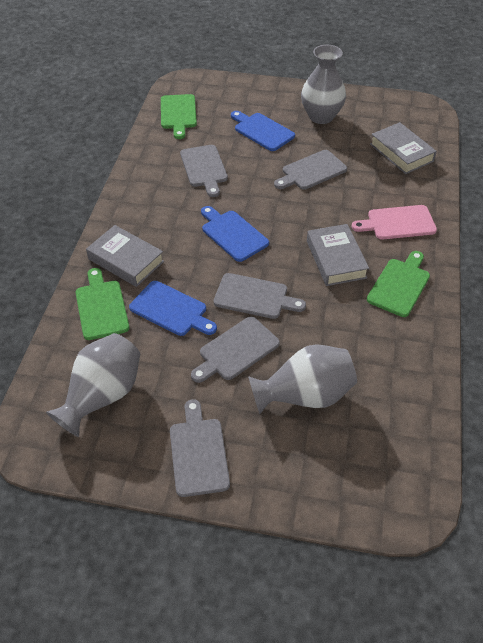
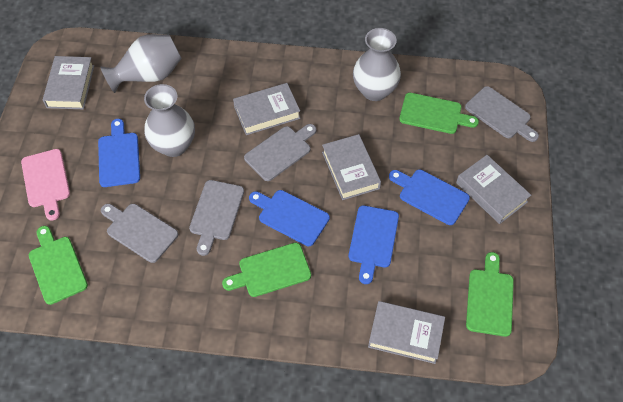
blue cutting board: [129,281,217,336] [201,206,269,262] [231,111,295,151] = 3 -> [98,119,140,187] [249,190,330,246] [349,205,399,284] [389,170,470,225] = 4
green cutting board: [76,268,130,340] [161,94,197,139] [367,251,430,317] = 3 -> [29,226,88,305] [222,243,311,297] [399,93,479,134] [466,252,514,337] = 4
grey book: [86,225,164,287] [307,224,369,286] [370,122,437,174] = 3 -> [43,56,94,109] [233,83,300,135] [322,134,381,200] [368,301,445,364] [456,155,531,224] = 5
grey cutting board: [170,399,230,497] [180,145,228,197] [191,317,280,383] [214,273,306,319] [274,150,347,190] = 5 -> [101,204,178,263] [189,180,244,256] [244,124,316,181] [465,86,539,142] = 4

